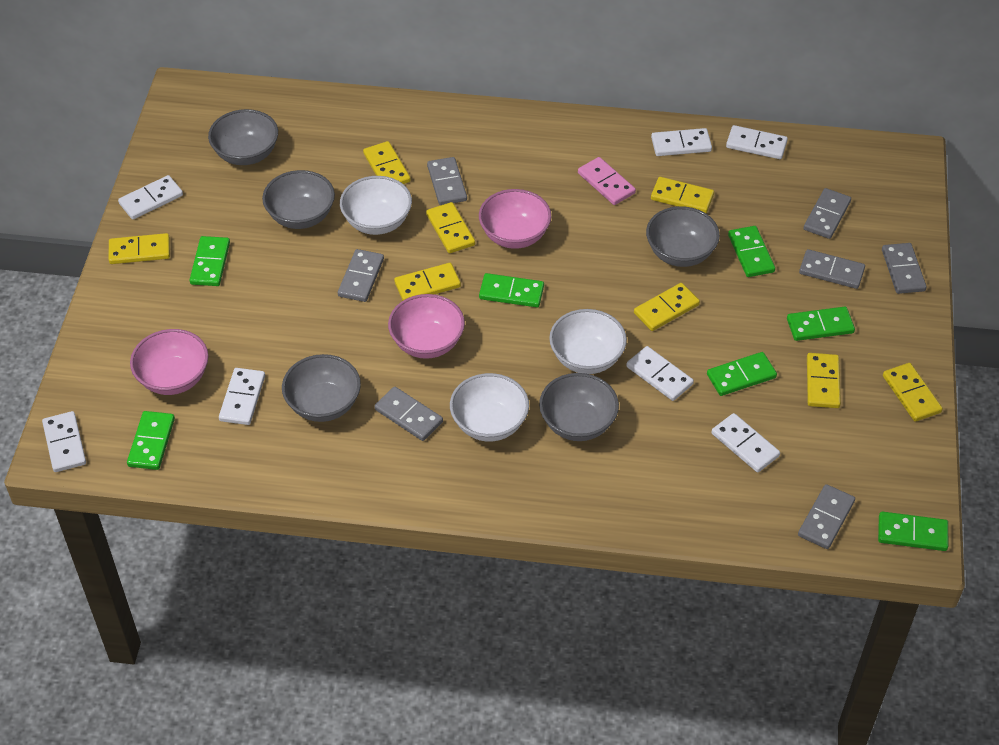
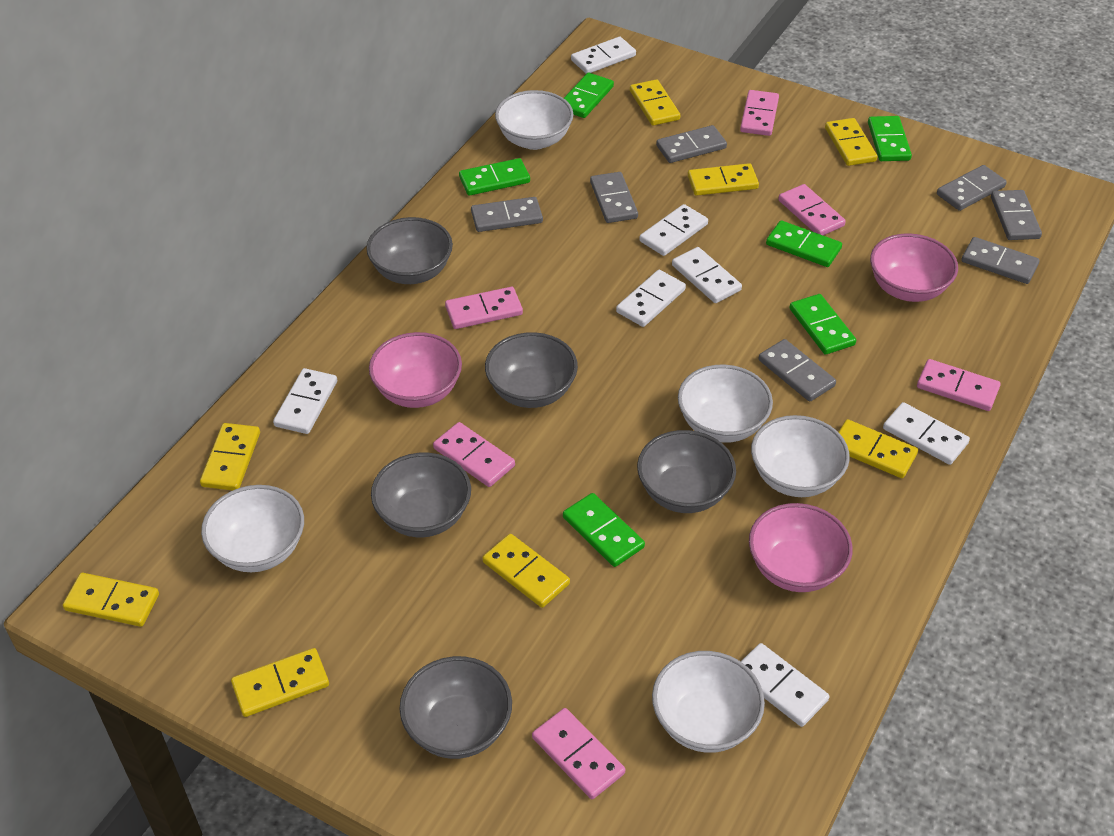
green domino: [127,411,175,470] [190,236,230,286] [479,273,544,307] [707,352,777,396] [728,226,775,277] [787,307,855,341] [878,511,948,551] = 7 -> [459,158,530,196] [563,493,645,567] [564,72,614,118] [766,221,842,267] [789,294,856,355] [868,116,912,161] = 6
pink domino: [578,157,636,205] = 1 -> [433,422,515,487] [445,287,523,329] [532,708,625,799] [740,90,779,136] [779,184,846,235] [917,359,1001,411] = 6
white bowl: [340,176,412,235] [450,373,529,442] [549,309,627,374] = 3 -> [201,485,304,572] [495,90,573,150] [652,651,765,753] [678,365,773,443] [751,415,850,497] = 5

